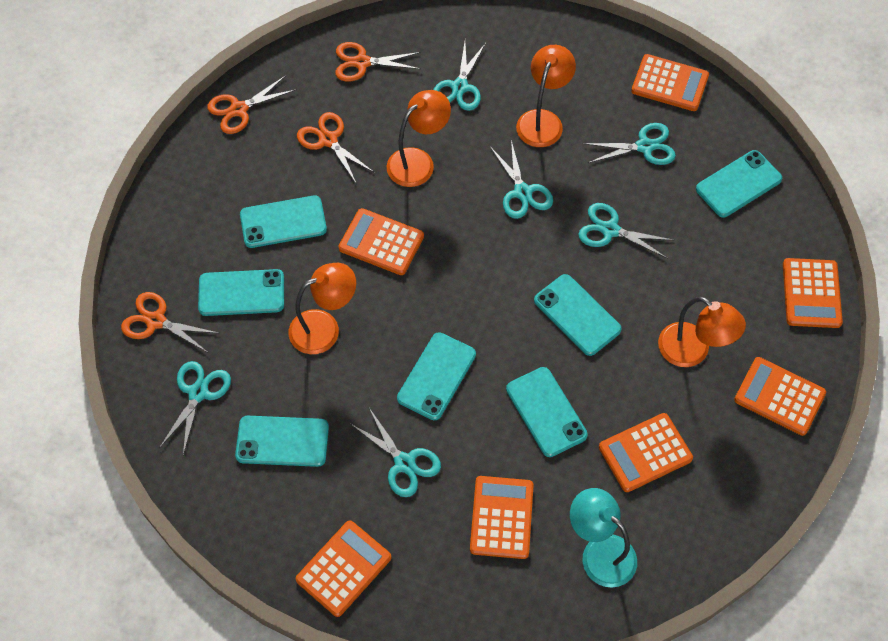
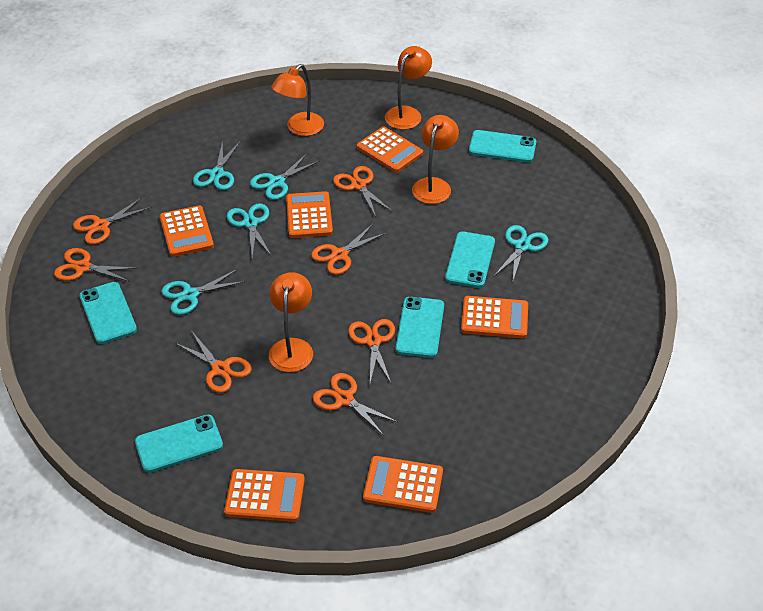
orange calculator: [296,520,391,617] [338,208,424,275] [470,476,534,559] [599,413,693,492] [631,54,709,111] [734,357,826,436] [783,258,843,328] = 7 -> [160,205,214,257] [224,469,305,522] [286,191,333,238] [357,127,423,173] [363,456,443,513] [461,296,528,338] = 6
orange scissors: [121,292,218,352] [207,75,297,134] [297,112,375,183] [335,42,421,82] = 4 -> [54,248,137,282] [73,198,152,244] [175,332,252,393] [311,224,386,275] [313,373,399,436] [333,166,393,217] [348,319,395,385] = 7
turquoise lamp: [570,488,637,588] = 1 -> none = 0
turquoise phone: [198,269,284,316] [235,416,329,467] [240,195,327,248] [397,332,476,420] [506,367,588,457] [534,274,622,356] [696,150,782,217] = 7 -> [80,282,137,344] [135,415,223,472] [396,297,444,358] [445,231,495,288] [469,130,536,162] = 5
turquoise scissors: [159,361,231,455] [351,408,441,497] [433,42,486,111] [490,140,553,219] [578,203,673,259] [583,123,676,165] = 6 -> [161,269,246,315] [193,141,240,190] [227,203,271,258] [250,154,320,200] [493,225,548,283] = 5

